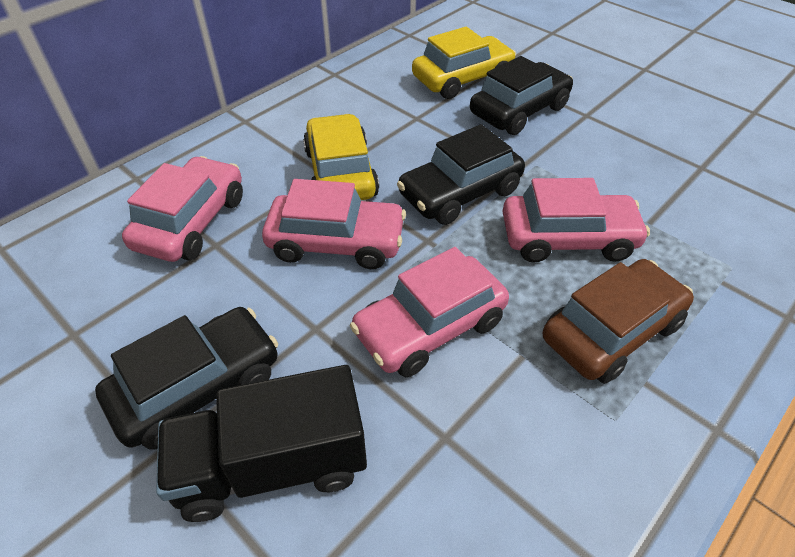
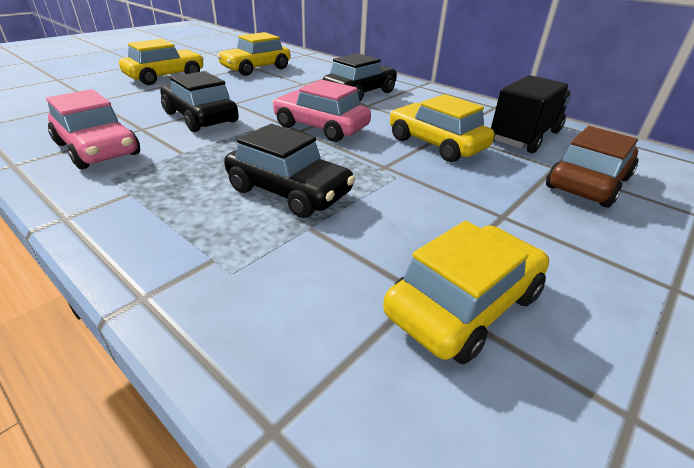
pink car: [122,156,243,262] [262,179,406,269] [350,247,509,377] [503,178,650,263] = 4 -> [46,89,140,169] [272,79,371,142] = 2
yellow car: [303,114,379,200] [412,27,516,99] = 2 -> [119,39,204,85] [217,32,290,76] [383,221,549,364] [390,94,494,162] = 4

